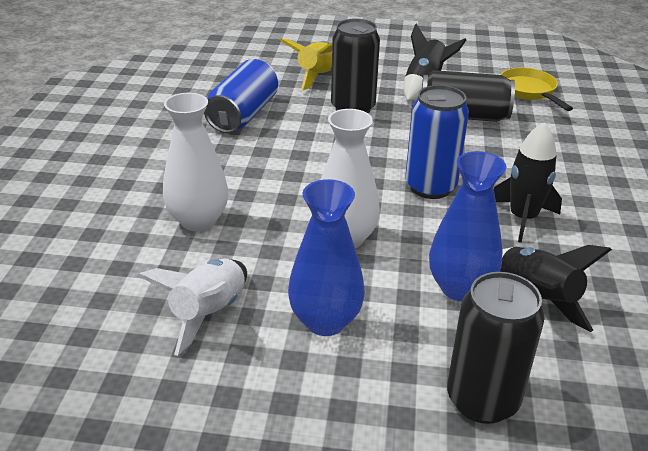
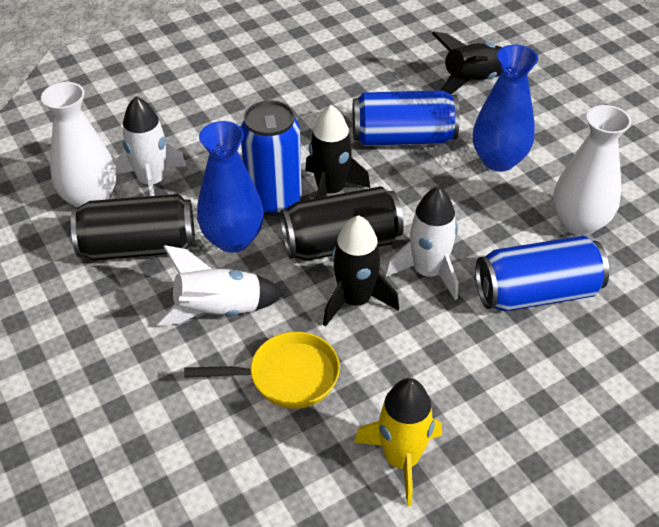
black can: [331,19,380,113] [422,70,515,122] [447,272,544,424] = 3 -> [71,194,195,261] [280,186,404,261] = 2
blue can: [204,59,278,133] [405,85,469,199] = 2 -> [241,100,302,216] [352,91,460,146] [475,236,609,311] = 3
white rocket: [137,259,247,356] = 1 -> [116,96,186,196] [156,245,284,325] [385,186,458,300] = 3

